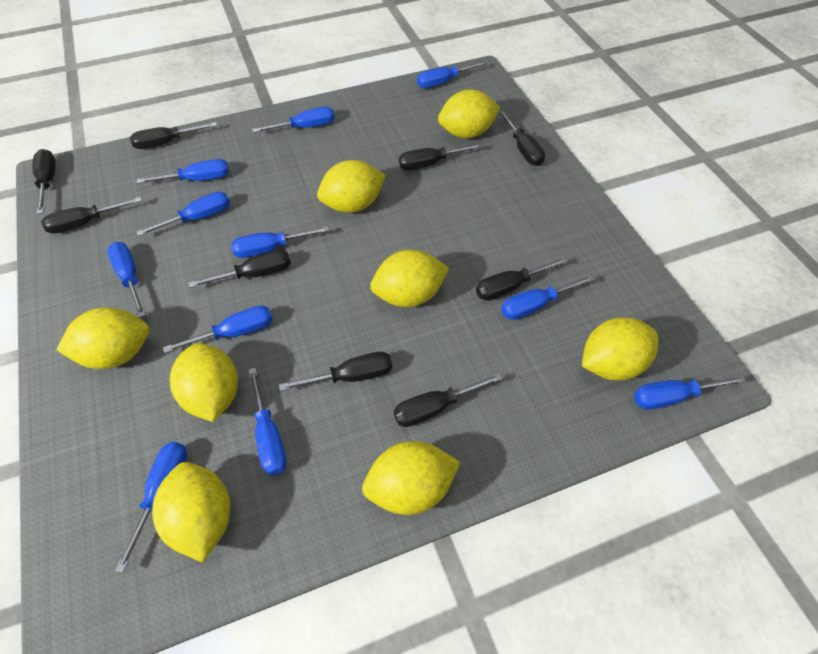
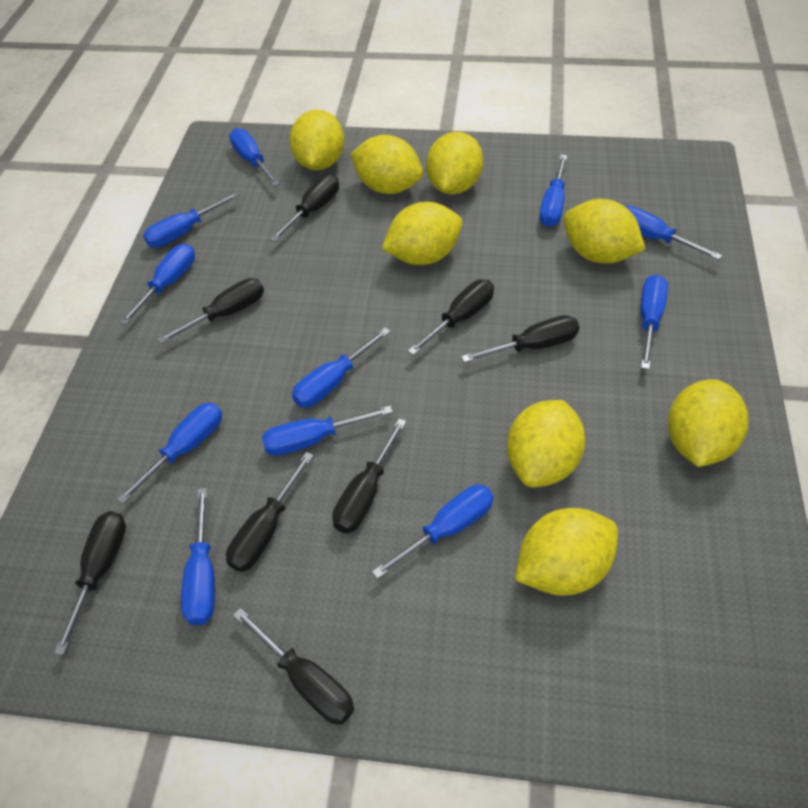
black screwdriver: [32,149,56,214] [41,197,142,233] [130,122,217,149] [189,249,291,288] [279,351,392,391] [394,373,503,427] [399,143,483,170] [476,257,568,301] [499,110,545,166] = 9 -> [54,511,126,655] [157,278,264,344] [226,452,314,572] [233,608,354,725] [270,174,339,242] [332,418,407,533] [408,280,494,355] [461,315,579,363] = 8

